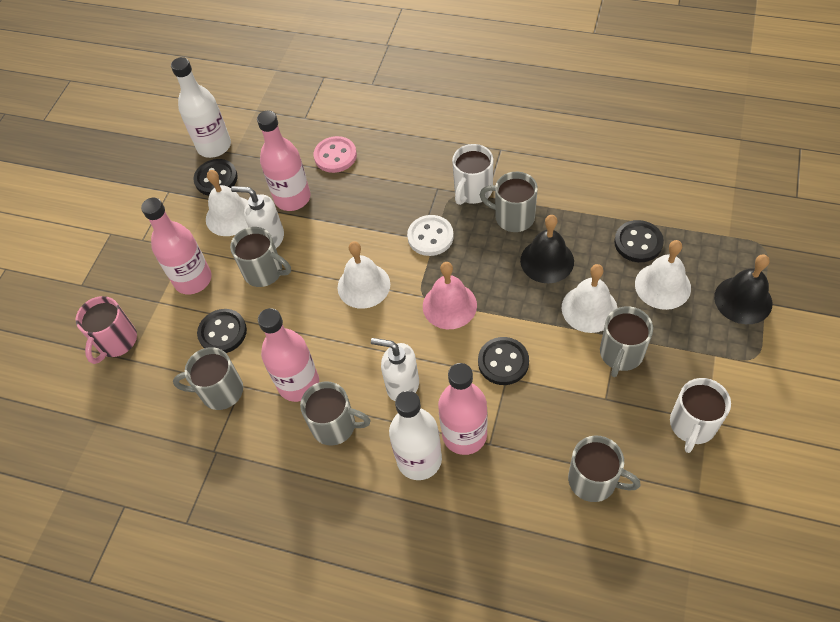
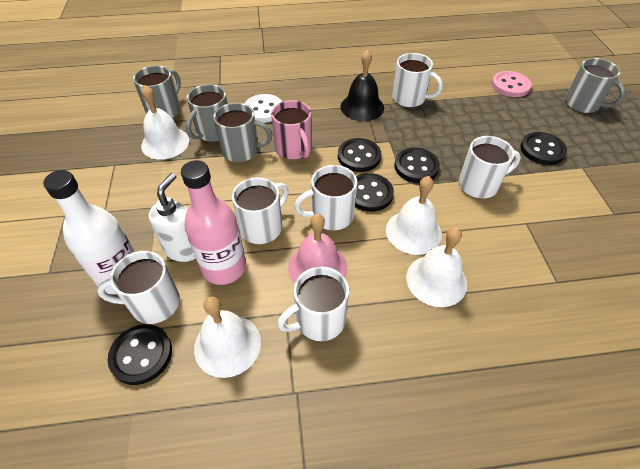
black bell: [520,215,574,283] [714,254,772,324] = 2 -> [341,49,384,121] = 1
black button: [193,159,238,196] [197,309,247,353] [478,337,529,385] [614,220,664,262] = 4 -> [107,324,172,385] [338,138,381,172] [355,173,394,212] [394,148,440,183] [520,132,567,165] = 5
grey mug: [173,347,243,410] [230,227,291,287] [300,381,371,446] [480,172,538,232] [568,436,641,502] [600,306,653,377] = 6 -> [133,65,181,118] [186,84,228,142] [213,103,273,162] [565,58,626,113] = 4
pink bottle: [141,198,212,294] [257,110,311,211] [258,308,319,402] [438,363,488,455] = 4 -> [181,160,246,285] = 1
white bottle: [171,57,231,158] [389,391,442,480] = 2 -> [43,170,135,294] = 1
white mug: [452,144,493,205] [670,378,731,453] = 2 -> [97,251,180,324] [232,177,289,244] [277,267,349,341] [294,165,357,230] [392,53,443,107] [459,136,521,198] = 6
white soap dispenser: [231,186,284,248] [371,338,419,401] = 2 -> [148,173,196,262] = 1

